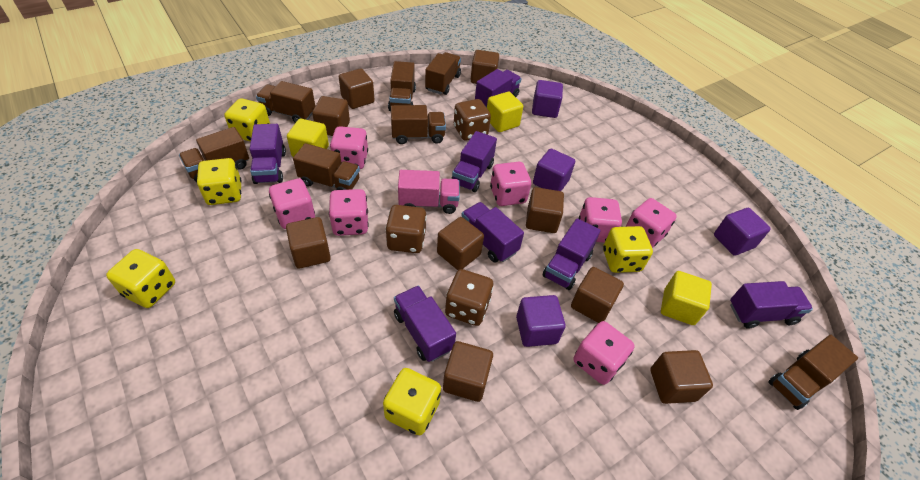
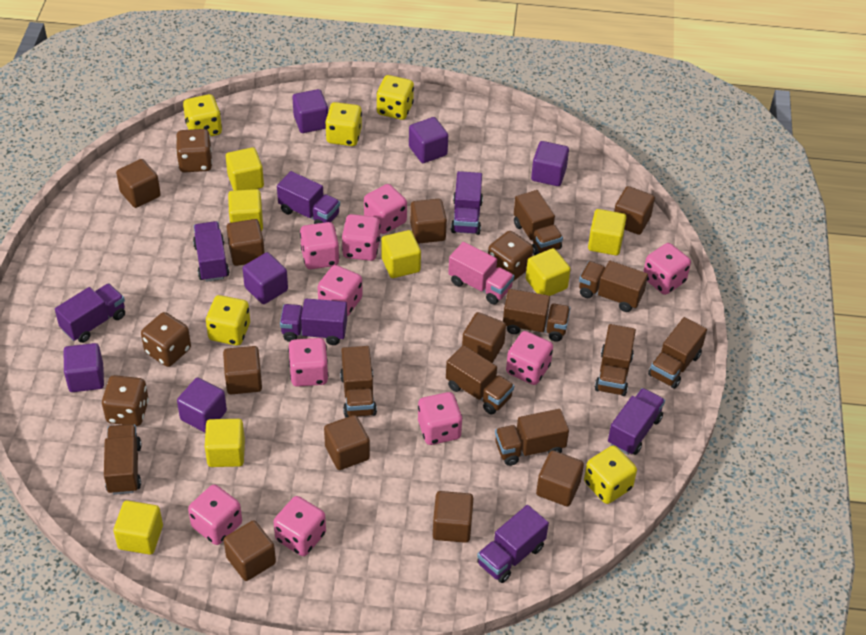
brown cube: [286,217,331,269] [312,96,350,136] [339,68,374,109] [437,217,484,270] [443,341,493,402] [471,50,499,84] [526,187,564,233] [571,267,624,323] [650,350,713,404] = 9 -> [116,159,161,208] [223,346,262,394] [224,520,276,581] [227,219,265,266] [324,415,370,470] [410,199,447,244] [433,491,473,543] [462,312,506,363] [536,450,584,506] [614,186,655,235] = 10
brown dice: [385,205,427,253] [445,269,493,326] [454,99,491,141] = 3 -> [102,375,149,426] [141,312,191,367] [176,129,212,172] [488,231,533,281] = 4
brown truck: [179,127,249,182] [256,81,315,123] [293,143,360,190] [388,61,416,111] [391,105,446,144] [425,52,461,95] [768,335,858,410] = 7 -> [104,424,142,495] [340,346,377,418] [446,345,514,414] [495,409,569,466] [503,289,570,342] [514,190,563,255] [579,261,648,312] [595,324,636,396] [648,317,707,389] = 9
pink dice: [269,178,315,229] [329,189,369,236] [330,126,368,169] [490,162,531,206] [574,321,635,385] [579,197,622,243] [626,198,677,248] = 7 -> [188,485,242,545] [274,496,326,556] [288,338,329,387] [300,222,339,269] [317,265,363,316] [342,214,380,261] [364,184,407,234] [418,392,462,445] [506,331,553,385] [643,243,691,295] = 10
purple cube: [516,295,565,347] [532,80,563,118] [533,149,575,191] [714,208,771,256] = 4 -> [64,343,104,392] [177,378,227,433] [243,252,288,304] [292,89,328,133] [409,117,448,163] [531,141,569,186] = 6
yellow cube: [287,119,329,157] [487,92,523,132] [661,271,712,325] = 3 -> [113,500,163,555] [205,419,245,467] [226,147,264,191] [228,189,263,231] [381,230,421,278] [526,248,571,296] [588,209,627,255] = 7

